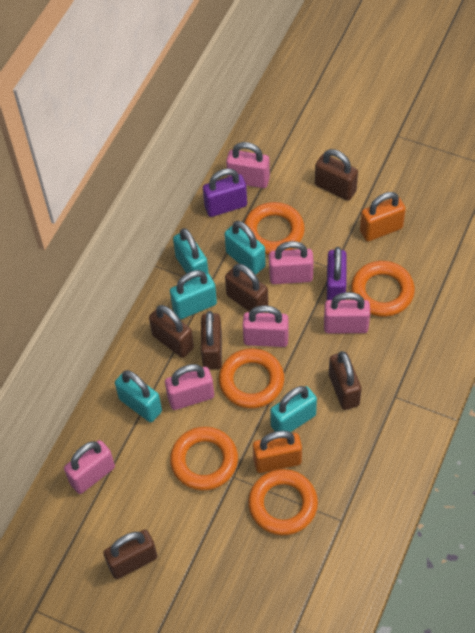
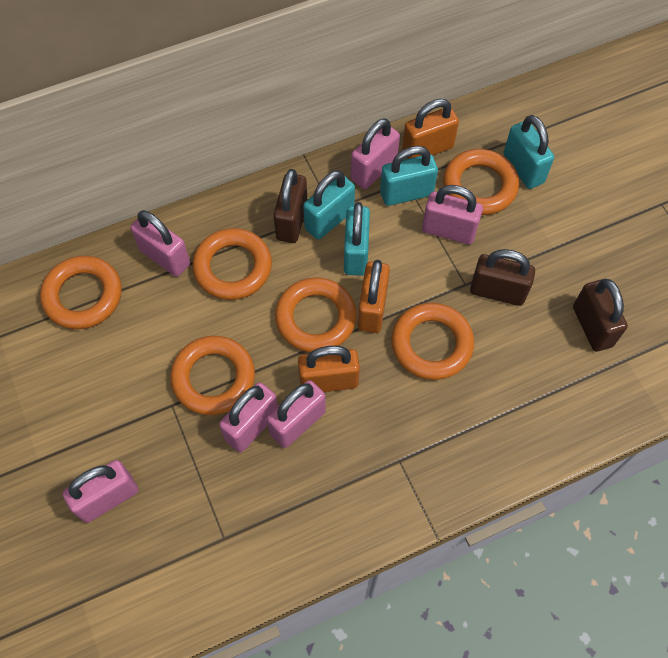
brown padlock: [103,530,158,579] [149,305,194,358] [201,311,222,369] [225,264,268,313] [315,149,358,201] [329,351,361,410] = 6 -> [273,169,307,243] [470,249,535,306] [573,279,628,352] = 3
orange padlock: [253,431,302,473] [360,192,406,241] = 2 -> [298,346,360,392] [358,260,390,333] [402,99,459,159] = 3
orange ring: [170,427,238,491] [219,348,284,409] [244,202,305,255] [248,469,318,535] [351,261,415,317] = 5 -> [40,256,122,329] [170,336,255,415] [192,228,272,300] [275,277,357,352] [391,303,474,380] [443,149,519,215] = 6
purple padlock: [203,168,247,217] [327,247,347,300] = 2 -> none = 0
turquoise padlock: [115,370,162,422] [170,270,217,319] [173,228,209,280] [225,221,266,275] [270,386,317,432] = 5 -> [303,170,355,239] [344,202,370,276] [380,146,438,206] [504,115,554,189] = 4

